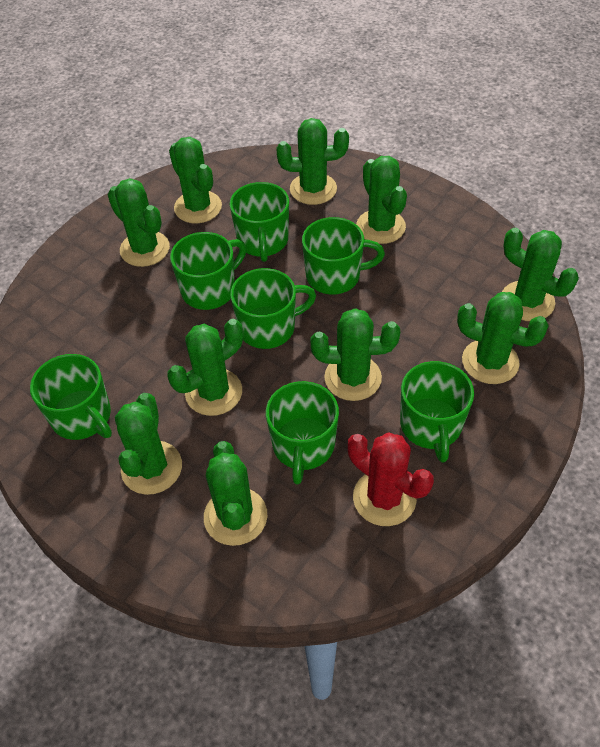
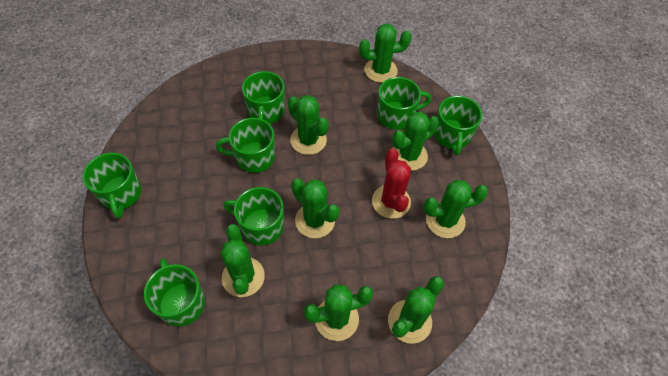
green cactus: [108,178,170,267] [115,393,182,495] [167,319,243,416] [169,137,222,223] [204,441,267,546] [276,118,349,205] [311,308,400,401] [356,156,407,244] [457,292,549,384] [502,228,579,321] = 10 -> [221,224,265,297] [288,95,329,155] [291,178,339,238] [304,284,373,341] [359,24,412,83] [388,276,444,344] [392,111,439,171] [423,180,488,238] = 8

